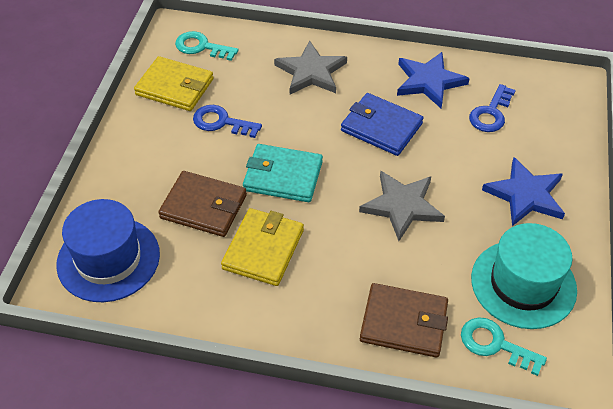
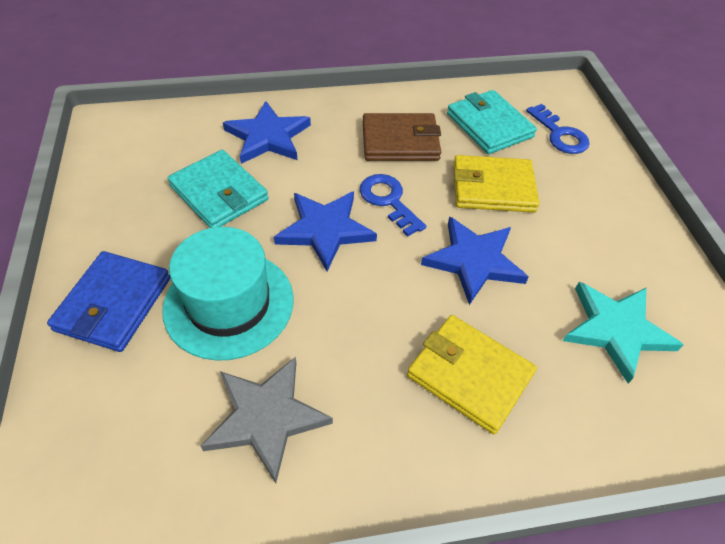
blue hat: [56,199,160,302] = 1 -> none = 0
blue star: [397,52,470,108] [482,157,565,226] = 2 -> [223,101,311,164] [274,191,377,271] [421,216,529,305] = 3
brown wallet: [158,171,247,237] [360,283,448,358] = 2 -> [363,113,441,161] = 1
grey star: [274,41,347,94] [359,171,445,241] = 2 -> [201,357,333,483] = 1
turquoise key: [175,31,239,61] [461,317,547,376] = 2 -> none = 0
turquoise star: none = 0 -> [563,282,683,383] = 1
turquoise wallet: [243,144,323,202] = 1 -> [167,150,269,228] [447,90,537,154] = 2

